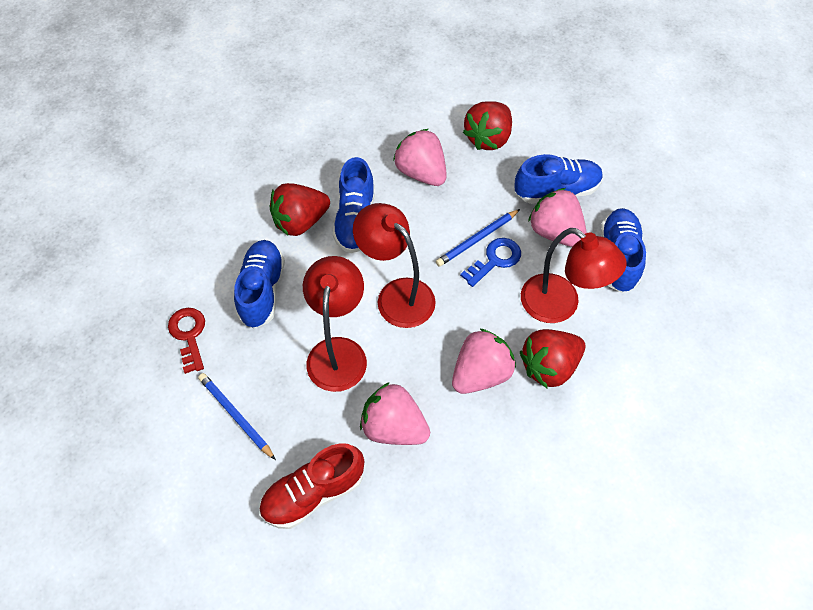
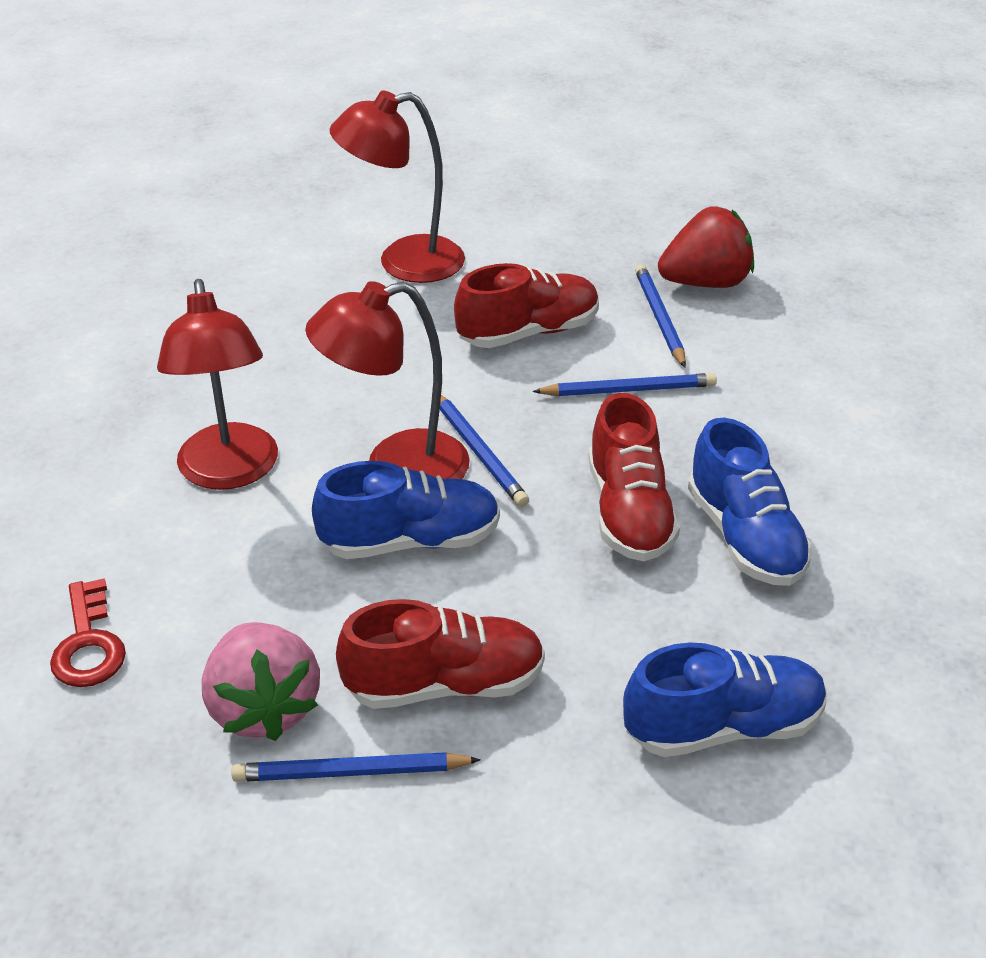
blue key: [460,238,521,287] = 1 -> none = 0
blue pencil: [198,373,276,460] [436,209,520,267] = 2 -> [231,752,481,782] [440,395,529,507] [532,373,717,396] [635,264,686,368] = 4
blue shoe: [234,240,285,328] [333,157,375,253] [514,154,603,204] [600,208,646,293] = 4 -> [312,461,500,559] [623,642,827,757] [688,418,812,586] = 3
pink strawberry: [360,382,430,445] [393,129,447,186] [452,328,516,394] [528,188,587,247] = 4 -> [201,622,320,741] = 1
red shoe: [259,443,364,529] = 1 -> [336,599,545,709] [454,263,599,348] [588,393,680,561] = 3
red strawberry: [270,183,330,236] [463,101,512,150] [520,329,585,388] = 3 -> [658,206,754,288] = 1

